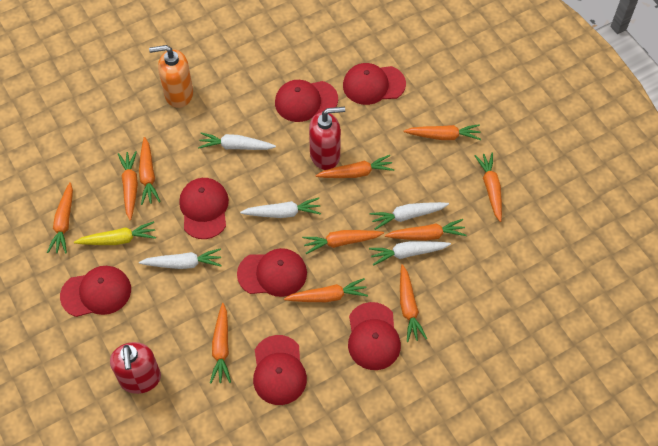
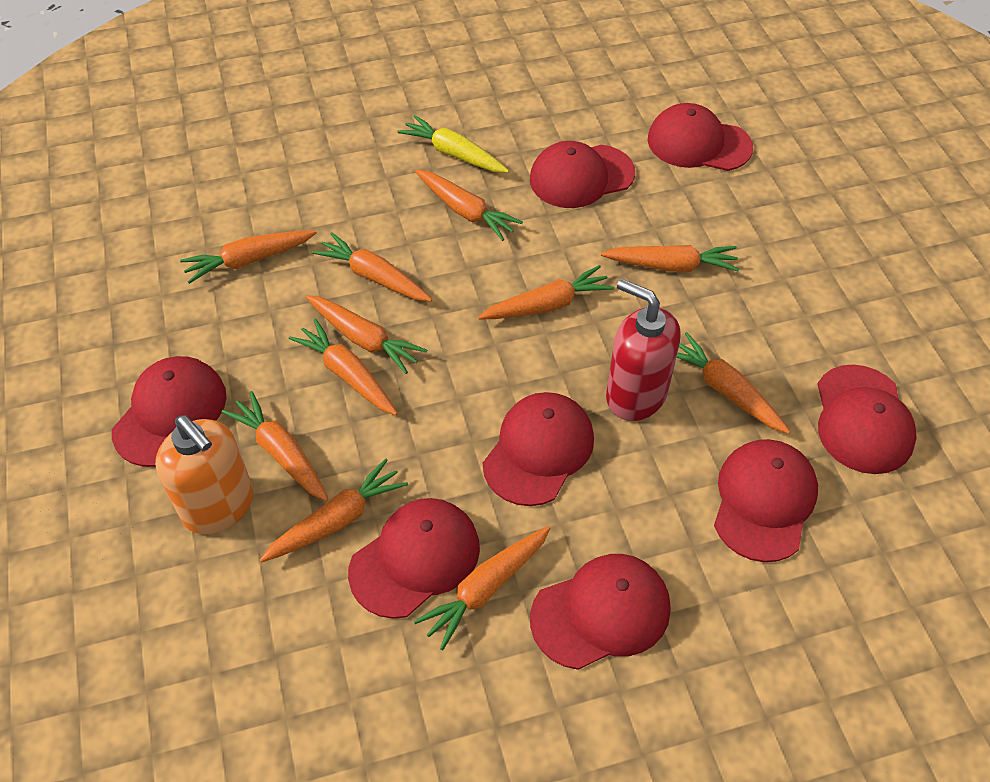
red cap: [60,266,131,317] [179,178,229,239] [237,248,307,297] [253,335,307,405] [275,80,338,122] [343,63,406,105] [348,302,401,370] = 7 -> [112,356,227,467] [348,498,480,619] [483,392,594,506] [530,141,635,208] [530,554,671,670] [647,103,753,171] [714,439,818,562] [817,365,917,474] = 8
red soap dispenser: [110,342,161,394] [309,107,345,170] = 2 -> [606,279,681,421] = 1
white carrot: [139,248,222,269] [198,133,276,150] [240,198,321,218] [369,241,451,266] [370,202,449,230] = 5 -> none = 0

